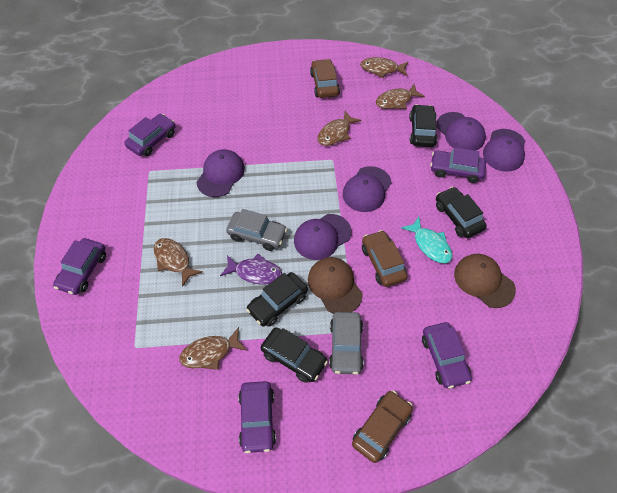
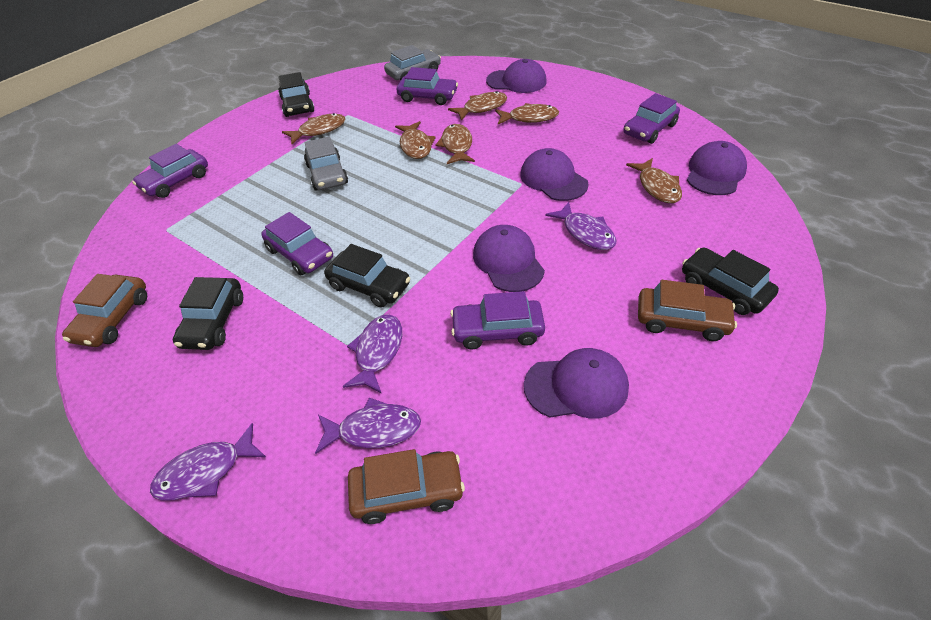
brown cap: [308,257,363,314] [454,254,516,308] = 2 -> none = 0
brown fish: [154,238,203,287] [180,327,247,370] [317,111,361,146] [360,57,408,78] [376,84,425,109] = 5 -> [282,113,345,144] [395,121,436,159] [436,124,475,164] [448,91,507,121] [495,103,559,124] [626,158,682,203] = 6
purple fish: [220,254,282,285] = 1 -> [150,423,266,501] [315,398,421,454] [343,314,402,394] [545,202,616,250] = 4
turquoise fish: [401,217,452,263] = 1 -> none = 0

